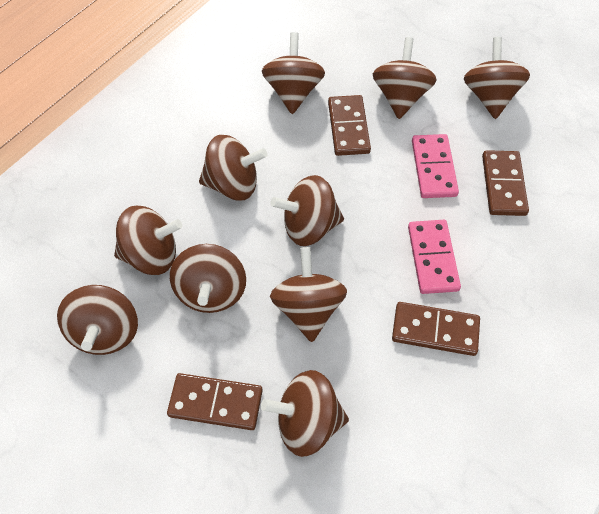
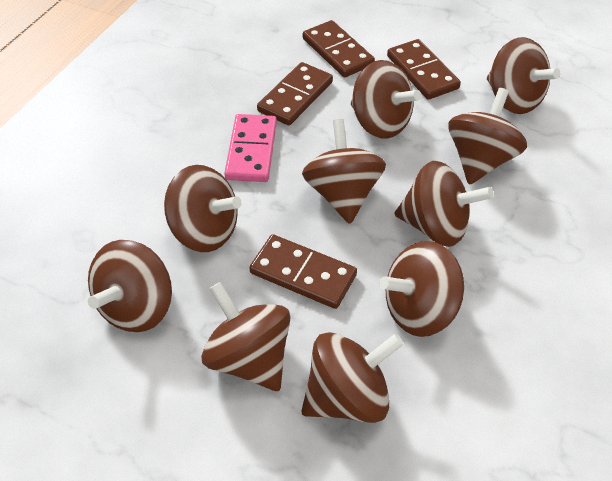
pink domino: [408,220,461,294] [412,134,459,198] = 2 -> [224,114,277,182] = 1

